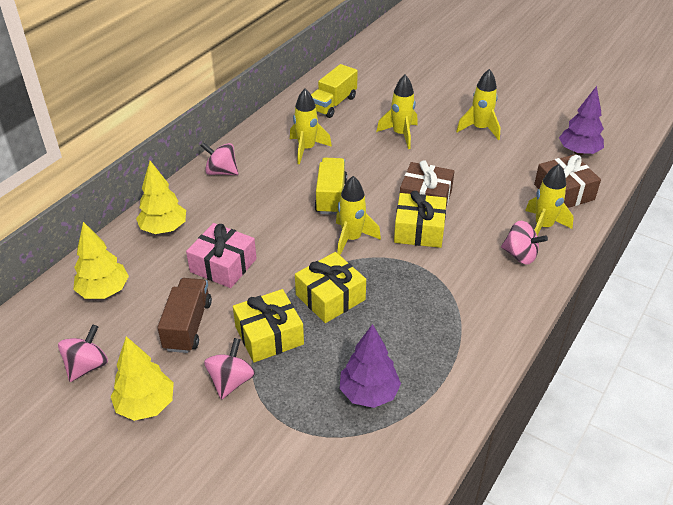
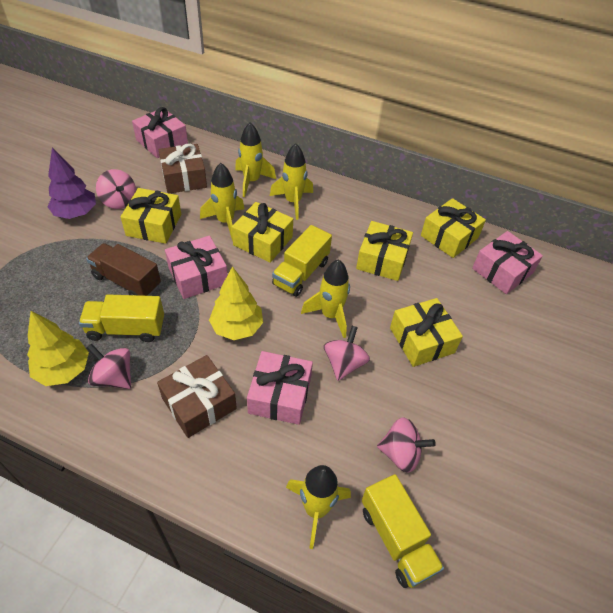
pink gift: [186,223,257,288] = 1 -> [132,107,188,158] [165,236,227,299] [247,351,313,425] [472,231,543,294] = 4
purple tree: [340,324,401,408] [559,86,604,155] = 2 -> [47,148,96,219] = 1
yellow gift: [233,289,304,363] [295,252,366,323] [394,191,447,248] = 3 -> [121,188,181,244] [232,202,293,263] [356,221,413,281] [390,298,463,367] [421,198,486,258] = 5
yellow tree: [73,222,129,299] [111,336,174,421] [136,161,186,234] = 3 -> [27,311,89,386] [209,266,263,340] = 2
yellow truck: [311,64,358,118] [315,158,347,215] = 2 -> [79,294,164,342] [272,225,332,297] [362,474,444,588] = 3

